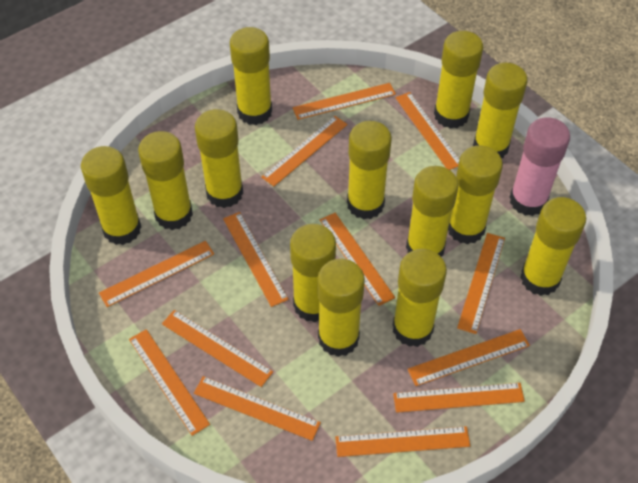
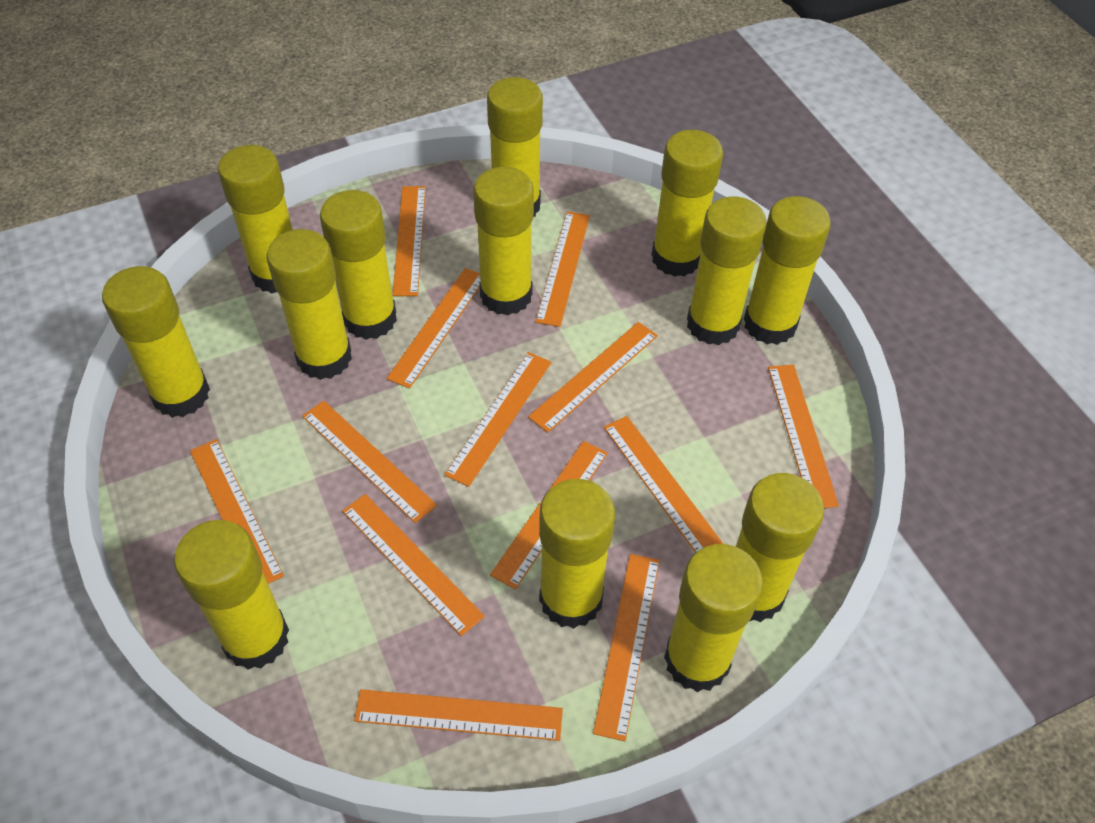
pink glue stick: [510,117,570,216] = 1 -> none = 0

